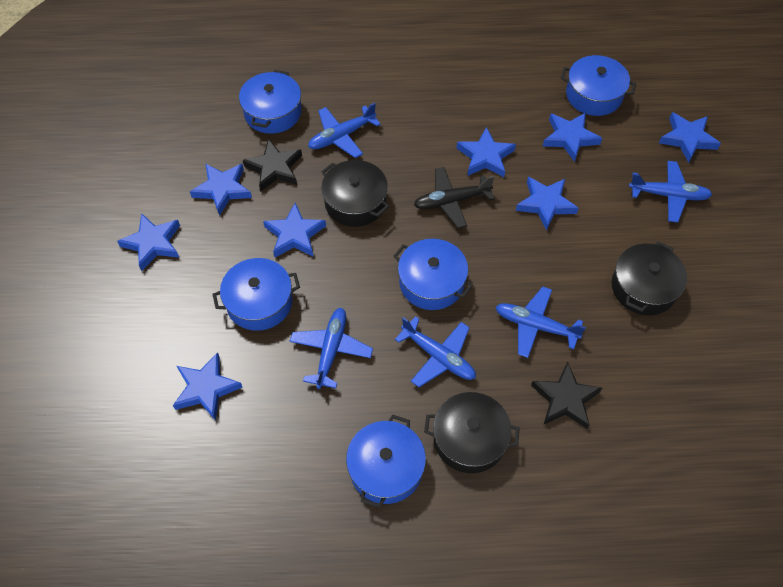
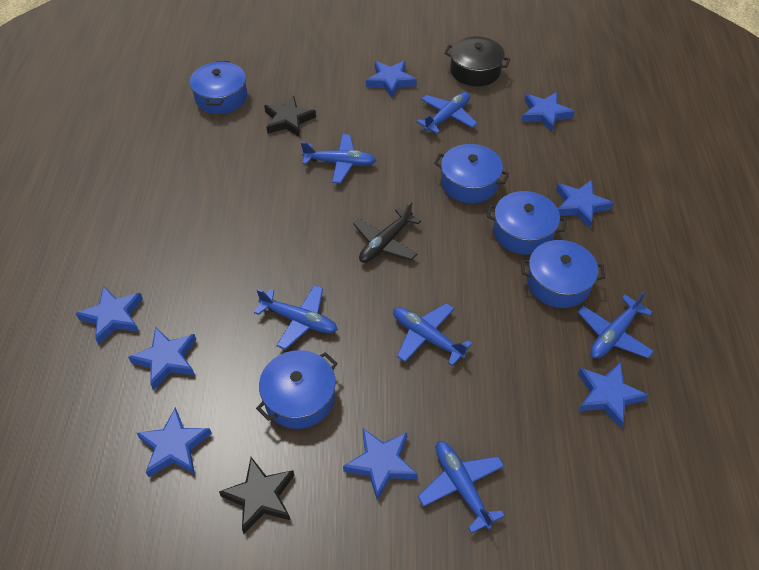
black pot: [321,160,389,227] [424,392,520,473] [612,241,687,315] = 3 -> [444,36,510,86] = 1
blue plane: [290,308,373,389] [308,103,381,158] [395,316,476,387] [496,287,586,358] [629,161,712,222] = 5 -> [254,285,338,350] [301,134,376,183] [393,303,472,366] [417,92,478,134] [418,441,505,534] [577,291,654,359] = 6

